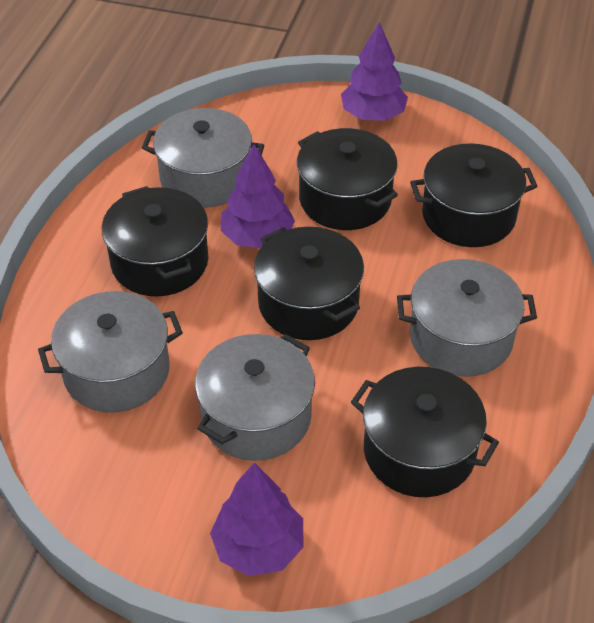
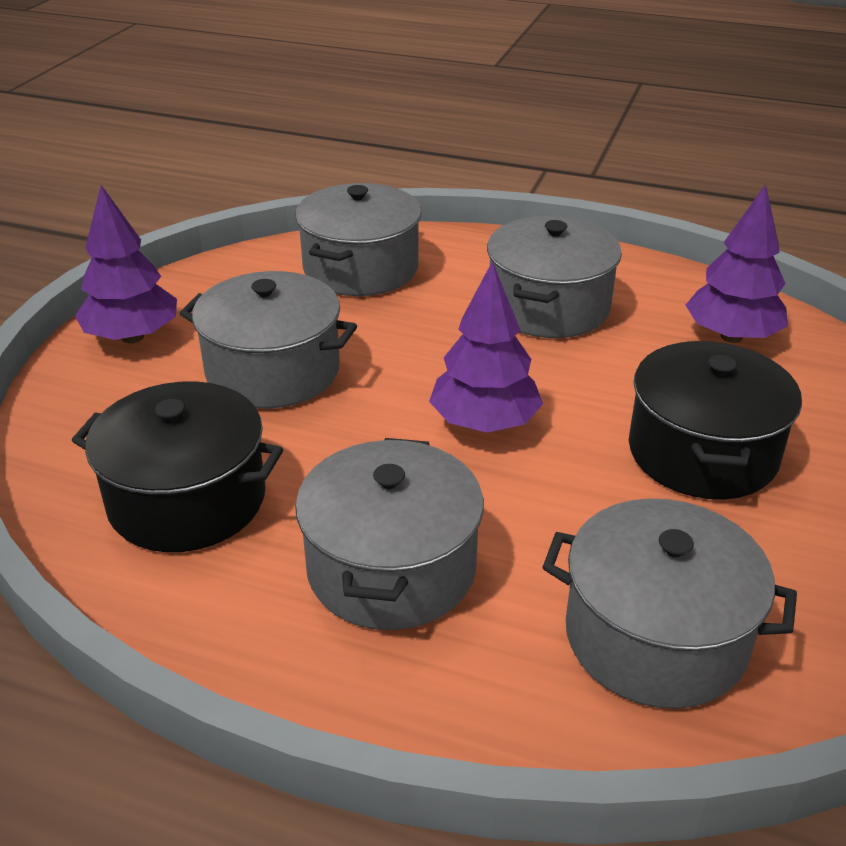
black pot: [102,186,209,296] [254,227,364,340] [297,128,398,230] [351,367,499,497] [410,143,538,247] = 5 -> [72,381,283,552] [629,341,802,499] = 2
grey pot: [38,291,183,413] [142,108,264,208] [195,334,315,461] [397,259,537,377] = 4 -> [179,271,357,409] [295,183,422,296] [295,438,484,630] [487,216,622,338] [542,499,797,709] = 5

